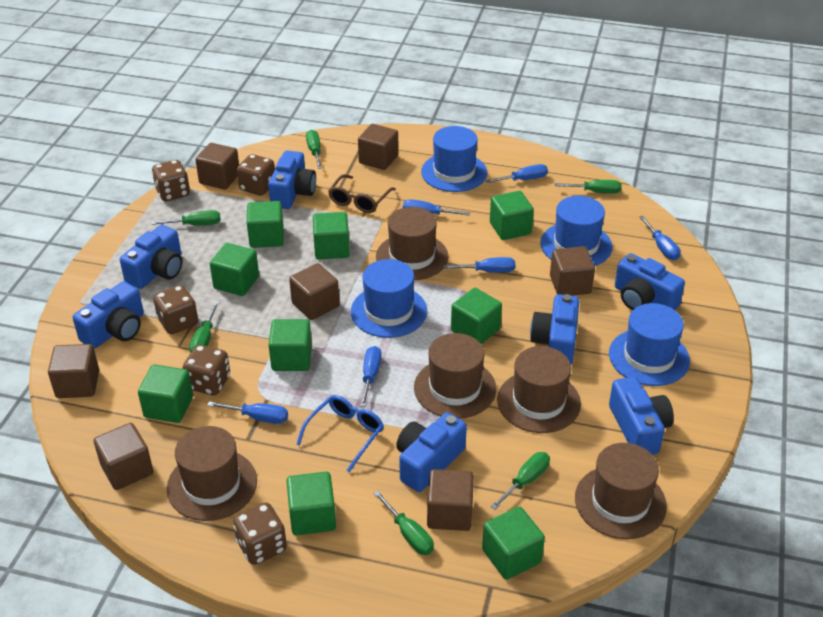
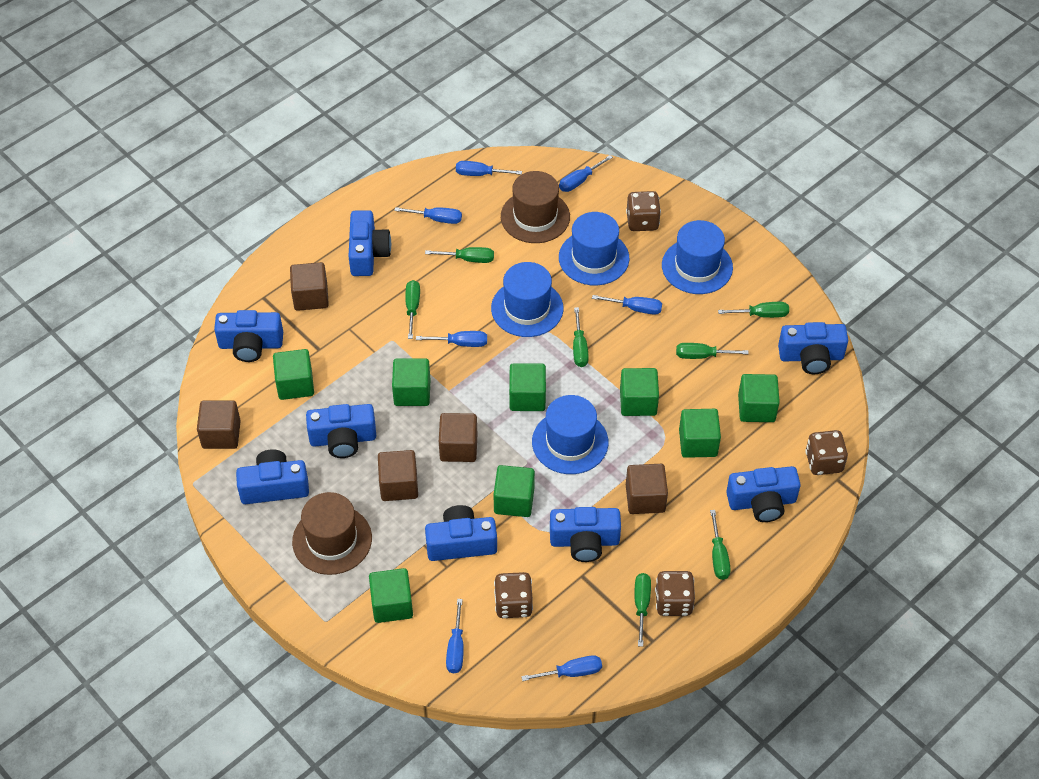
blue camera: [73,281,144,349] [120,225,183,289] [268,151,316,209] [396,412,467,492] [530,294,579,365] [609,377,674,455] [615,253,685,310] = 7 -> [214,310,283,362] [236,449,309,504] [306,404,376,458] [348,210,391,276] [425,505,497,561] [550,507,621,562] [726,466,801,522] [778,322,848,374] = 8
blue glasses: [296,395,384,472] = 1 -> none = 0
blue screwdriver: [207,401,288,424] [360,346,382,407] [403,199,470,215] [443,257,516,273] [485,164,548,183] [639,216,681,260] = 6 -> [394,207,462,224] [416,331,487,347] [446,599,464,673] [456,161,522,176] [521,655,602,681] [559,155,613,192] [592,295,662,315] = 7
brown cube: [48,344,99,398] [94,423,153,490] [195,143,239,190] [289,263,339,320] [358,124,398,170] [427,469,474,531] [550,246,595,296] = 7 -> [197,401,241,449] [290,262,329,311] [378,450,418,501] [439,413,477,462] [626,464,668,514] = 5
brown dice: [152,160,190,201] [153,285,198,334] [183,345,230,395] [233,502,287,565] [237,154,275,196] = 5 -> [494,572,533,618] [626,191,661,231] [655,571,695,616] [805,430,848,475] = 4
brown glasses: [328,174,396,213] = 1 -> none = 0
brown hat: [167,426,257,521] [376,207,449,280] [414,333,496,419] [497,346,581,433] [575,443,667,539] = 5 -> [292,492,372,575] [501,171,570,243] = 2
green cube: [138,364,193,423] [210,243,259,296] [247,201,284,248] [268,319,312,371] [286,472,336,535] [313,212,350,259] [451,288,502,344] [482,506,545,580] [490,191,534,240] = 9 -> [273,349,314,400] [369,568,413,623] [392,358,430,406] [493,465,535,517] [509,363,546,411] [620,368,659,416] [679,409,721,458] [738,374,780,422] = 8
green screwdriver: [151,210,221,226] [189,301,219,353] [306,130,322,169] [373,491,434,555] [490,452,550,509] [555,180,621,194] = 6 -> [405,280,420,339] [425,247,494,263] [573,307,589,367] [634,573,651,647] [676,343,749,359] [710,510,731,580] [718,302,789,318] = 7

